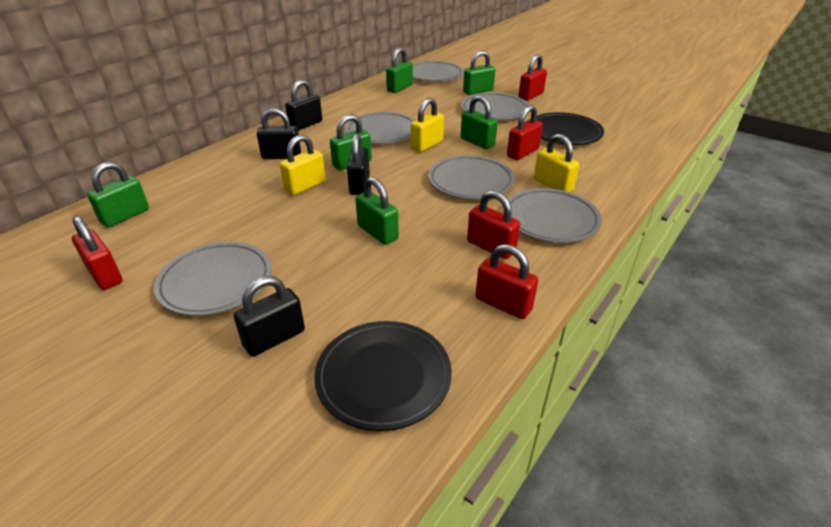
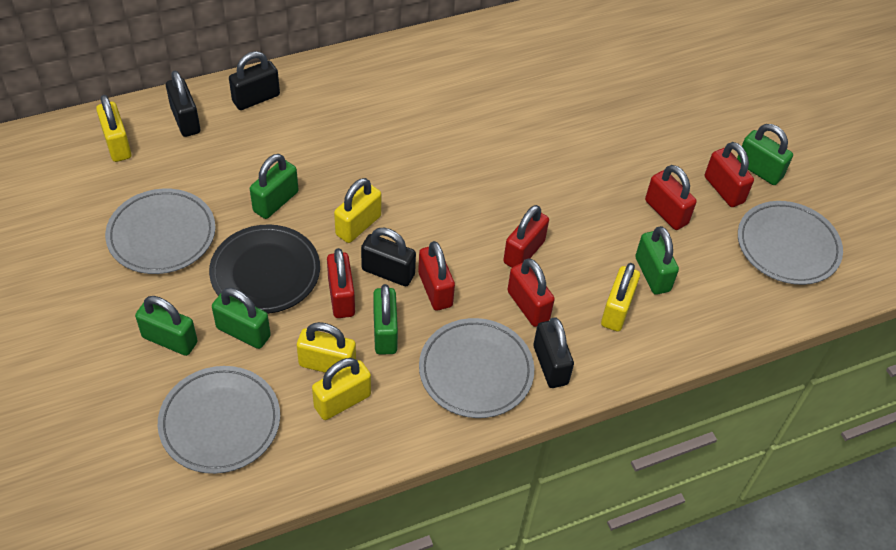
black plate: [314,321,452,431] [536,112,604,145] = 2 -> [209,224,320,314] = 1
grey plate: [154,242,271,316] [345,112,415,144] [413,61,464,82] [428,155,515,199] [461,92,529,120] [508,188,602,243] = 6 -> [105,189,216,274] [158,366,280,474] [419,318,534,418] [738,201,843,285] = 4
red padlock: [72,216,123,290] [467,190,520,259] [476,244,538,319] [507,105,543,160] [519,54,547,100] = 5 -> [327,248,355,318] [418,241,455,311] [503,205,549,268] [507,258,555,327] [645,165,697,230] [705,142,754,207] = 6
yellow padlock: [280,135,326,195] [411,98,444,152] [534,134,579,192] = 3 -> [96,95,132,162] [297,322,356,373] [312,358,371,420] [334,178,381,243] [601,263,640,331] = 5

